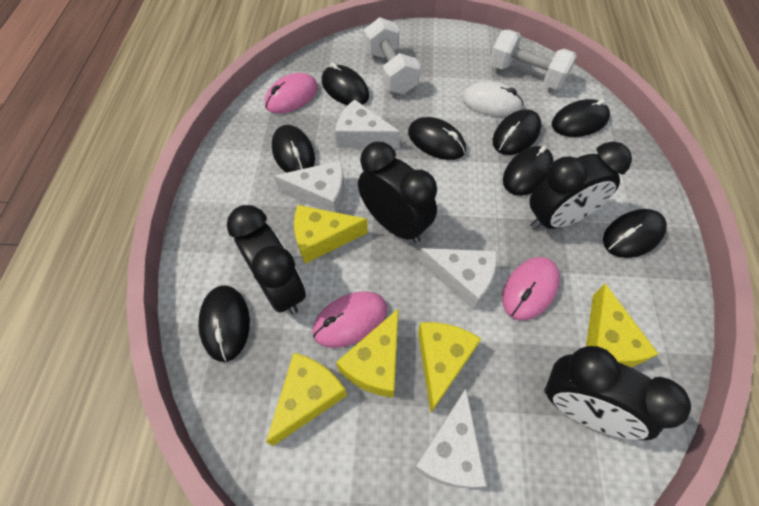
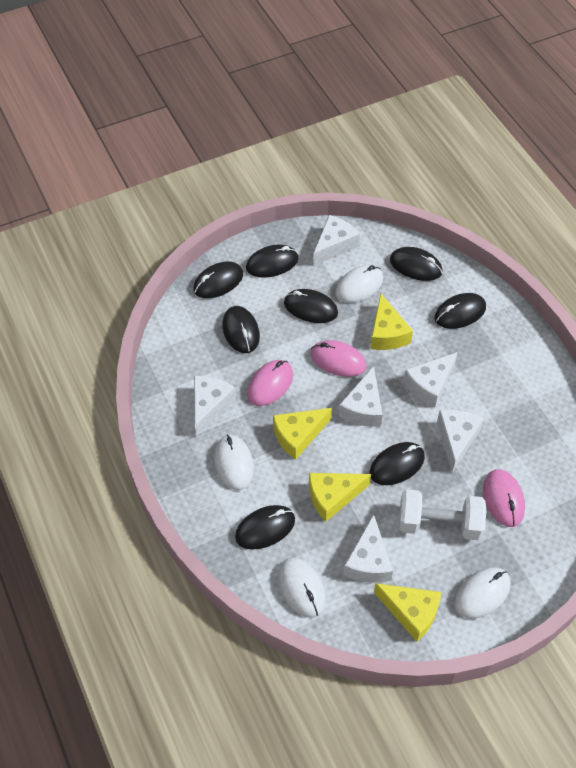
black clock: [227,205,306,315] [358,142,437,243] [529,142,632,230] [544,346,691,440] = 4 -> none = 0
white cheese: [274,161,345,213] [335,99,400,148] [414,389,487,488] [419,248,497,310] = 4 -> [194,376,236,437] [313,215,360,266] [339,366,383,427] [343,514,393,583] [403,352,458,408] [437,410,484,472] = 6
white dumbbell: [364,17,420,94] [490,30,577,90] = 2 -> [399,489,486,540] = 1
white mouse: [462,81,524,117] = 1 -> [214,434,254,490] [278,558,326,618] [335,265,383,303] [454,567,511,619] = 4
yellow cheese: [266,353,347,446] [294,205,368,264] [336,308,399,398] [418,322,481,413] [586,284,659,367] = 5 -> [273,408,332,460] [309,473,371,522] [370,294,413,350] [374,583,441,642] = 4

